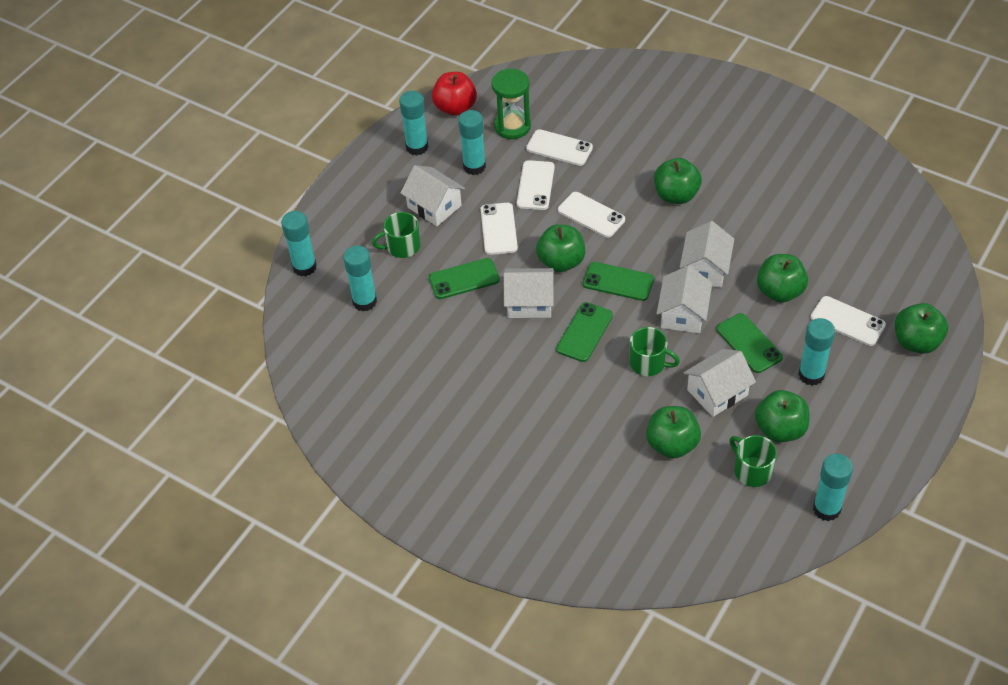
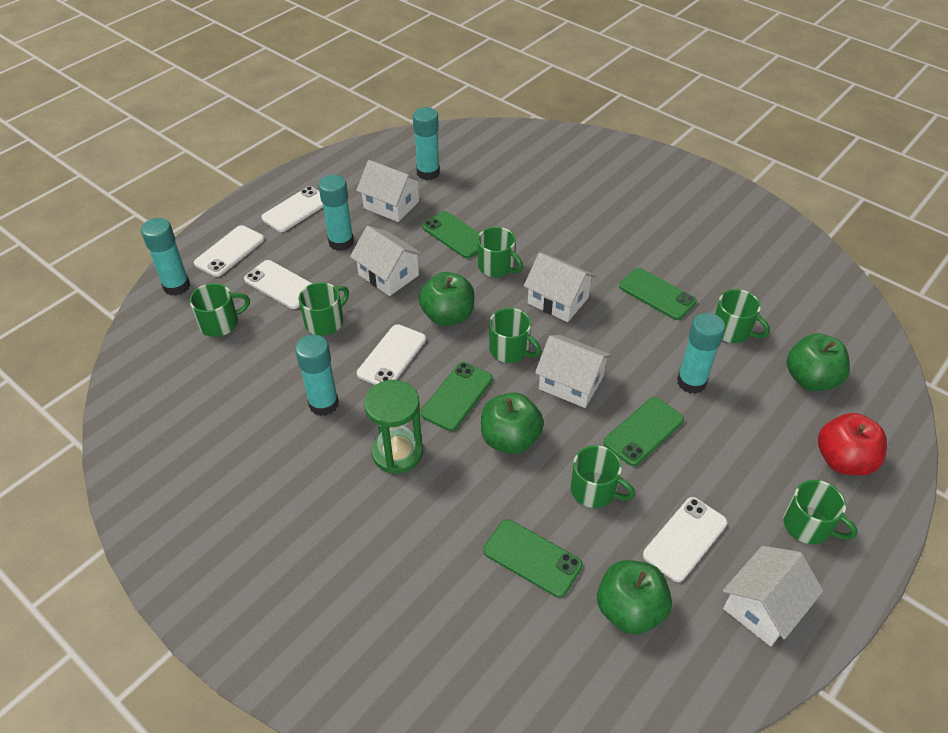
green apple: [536,224,585,272] [646,406,701,459] [654,158,702,204] [755,390,810,442] [757,254,808,303] [895,303,948,354] = 6 -> [419,272,474,326] [481,392,544,454] [597,560,672,634] [787,333,850,391] = 4
green mug: [372,212,420,258] [629,327,680,376] [729,435,777,487] = 3 -> [189,283,250,337] [299,282,349,336] [477,227,523,277] [489,308,541,363] [570,445,635,508] [715,289,770,343] [783,480,858,544] = 7
green phone: [429,258,500,299] [556,302,613,362] [583,262,654,301] [716,313,783,373] = 4 -> [421,362,493,431] [422,211,480,258] [484,519,583,598] [604,397,684,466] [619,268,697,320] = 5
turquoise glue stick: [281,211,317,276] [343,245,377,312] [399,91,428,156] [458,110,486,175] [798,318,835,386] [813,454,853,521] = 6 -> [141,218,190,296] [295,334,339,416] [318,175,354,251] [413,107,440,180] [677,313,725,394] = 5

